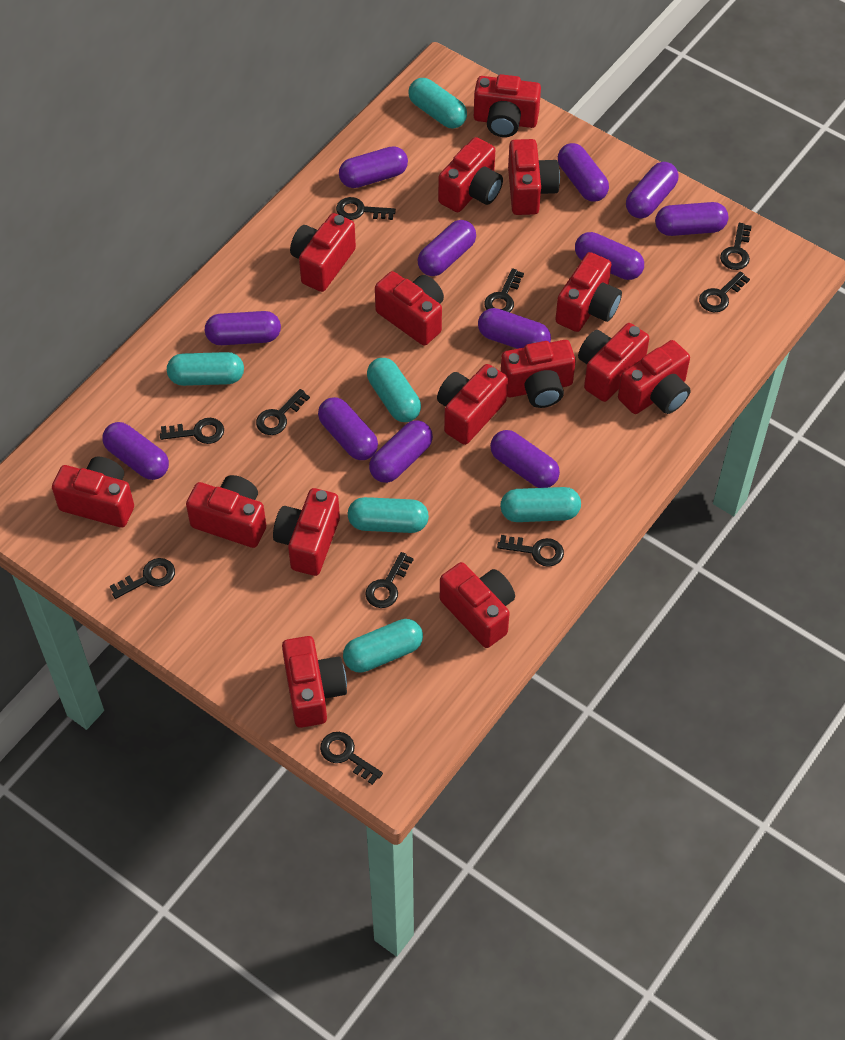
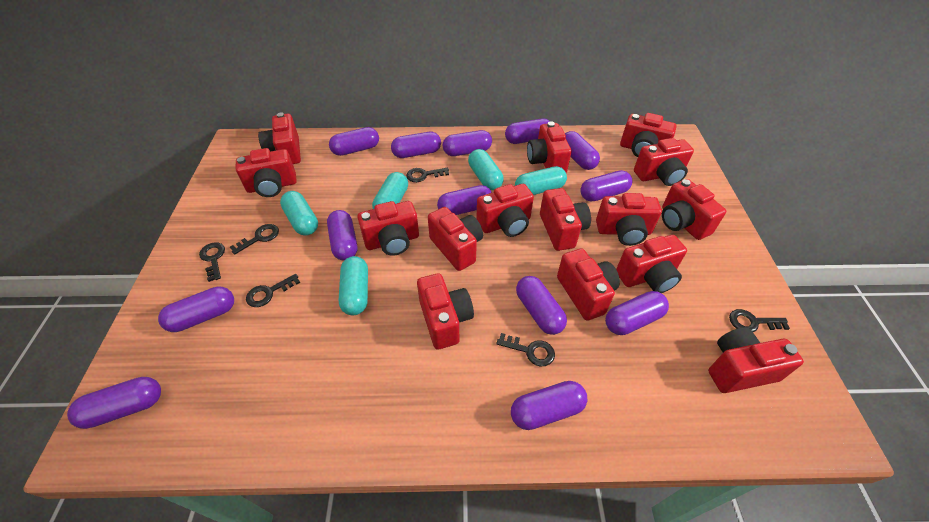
black key: [110,558,175,599] [160,418,224,444] [256,389,310,435] [320,732,383,785] [336,197,396,220] [365,552,414,608] [485,268,524,312] [497,535,564,567] [699,271,750,313] [720,223,752,270] = 10 -> [199,242,225,282] [230,224,279,255] [246,274,300,307] [406,168,449,182] [496,333,555,366] [729,309,790,332] = 6
purple capsule: [102,422,169,480] [205,311,281,345] [318,397,378,460] [339,146,408,188] [369,420,433,483] [418,220,476,276] [478,308,551,349] [490,430,560,488] [558,143,609,202] [575,232,644,280] [626,162,678,219] [655,202,728,236] = 12 -> [67,377,161,429] [158,286,234,332] [327,210,357,261] [329,127,379,156] [391,132,441,158] [437,185,492,215] [443,130,492,156] [505,118,550,144] [511,381,587,430] [516,276,567,335] [565,131,600,170] [580,170,632,202] [605,291,669,335] = 13
turquoise capsule: [167,352,244,386] [343,619,423,673] [348,497,429,533] [367,358,421,422] [409,78,467,129] [500,487,581,522] = 6 -> [280,191,318,236] [339,256,368,315] [372,172,408,209] [468,149,504,190] [515,166,567,195] = 5

